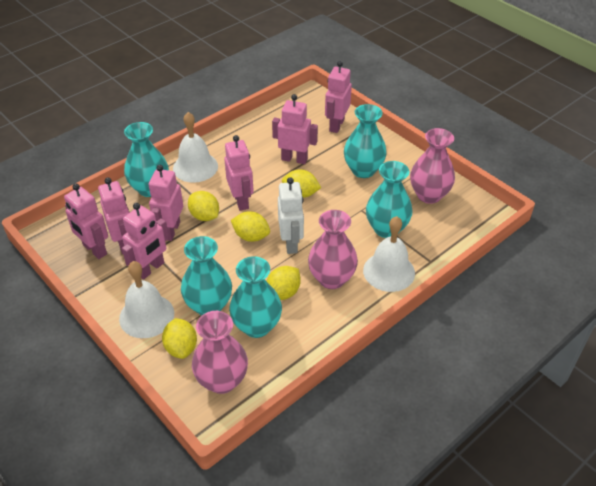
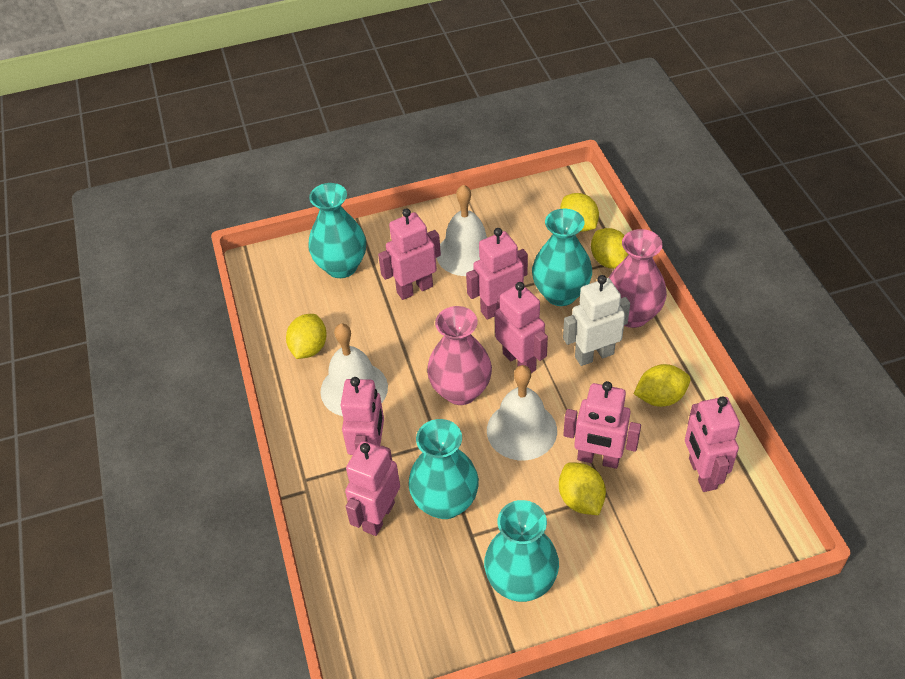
pink vase: [192,311,248,394] [308,210,358,289] [410,128,455,204] = 3 -> [427,306,492,405] [609,229,667,328] = 2
turquoise vase: [124,122,169,197] [181,236,232,316] [229,256,282,338] [344,104,387,178] [366,161,412,238] = 5 -> [308,183,366,278] [408,419,479,519] [484,500,559,602] [532,209,592,306] = 4

